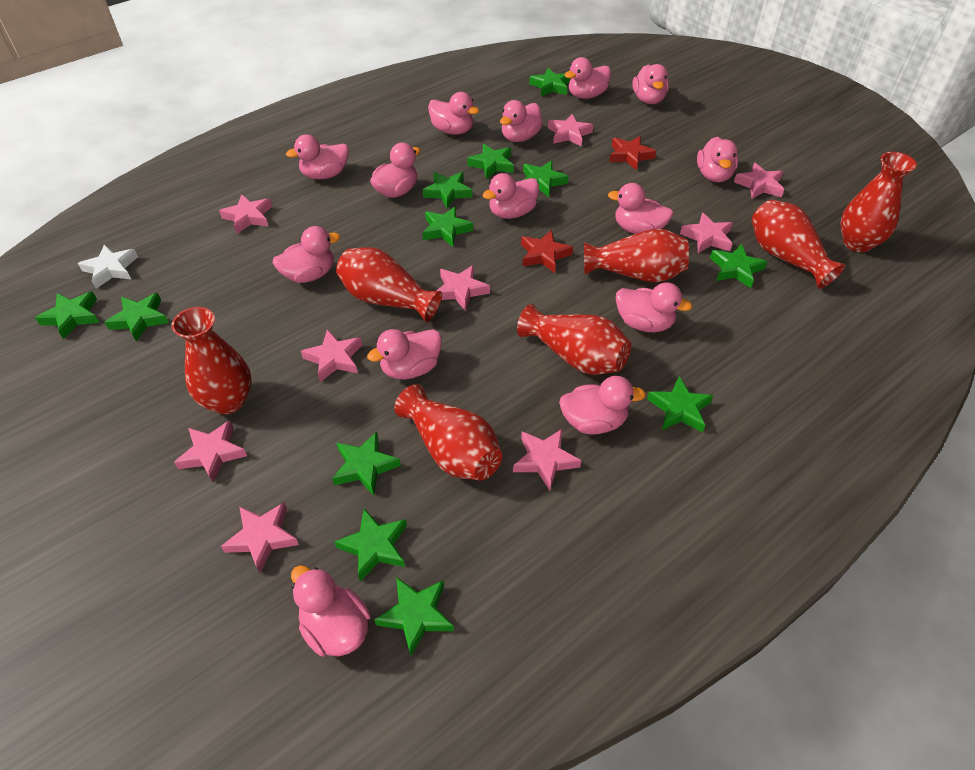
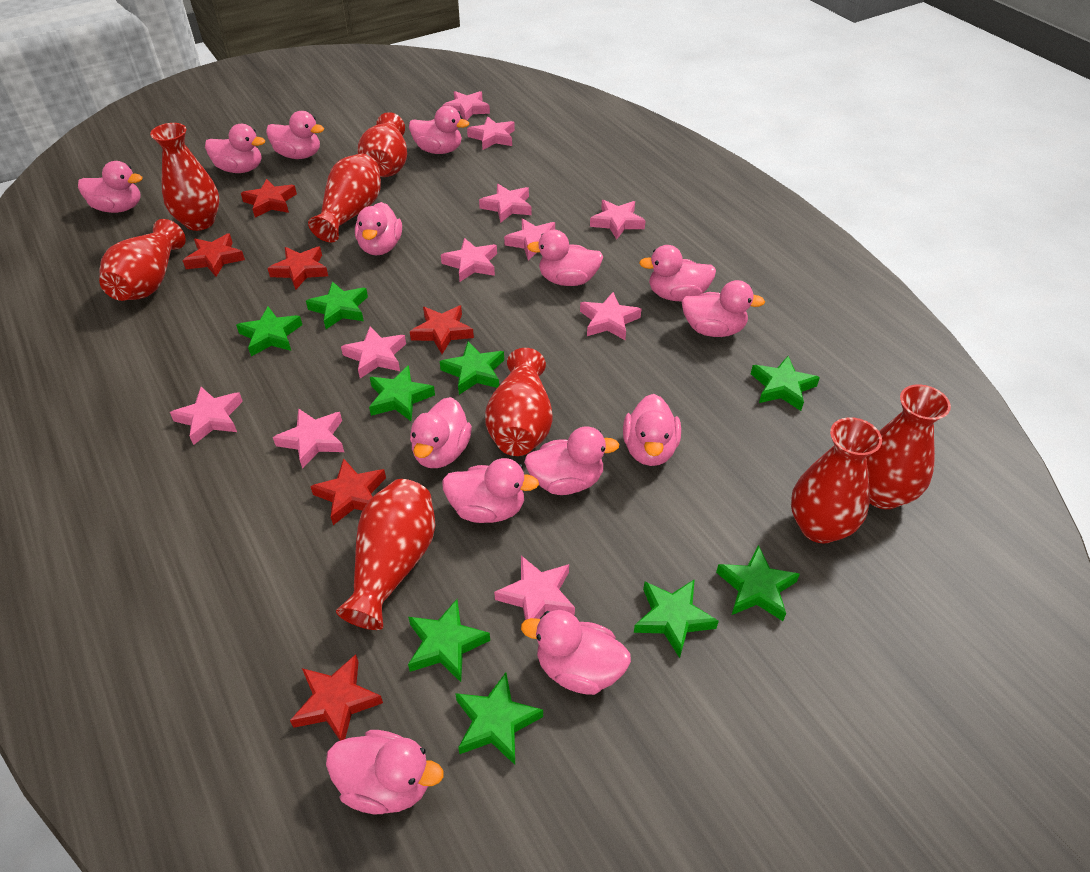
green star: [35,291,99,339] [105,293,169,342] [332,432,401,496] [334,509,407,581] [374,577,454,656] [422,206,473,247] [423,172,473,208] [467,144,514,179] [523,161,569,197] [529,68,571,96] [647,376,714,433] [710,244,767,288] = 12 -> [236,307,302,356] [306,281,368,329] [369,365,435,422] [408,599,490,682] [440,341,504,395] [455,672,543,765] [634,579,719,658] [716,545,800,621] [751,356,820,411] = 9
pink star: [174,420,247,482] [219,194,272,234] [221,502,299,573] [301,329,362,382] [436,265,490,311] [513,429,582,490] [548,114,593,146] [680,213,733,253] [734,163,784,199] = 9 -> [170,387,243,445] [273,408,344,469] [341,327,406,378] [441,238,497,282] [443,91,490,120] [467,116,515,150] [479,184,532,223] [494,556,575,620] [504,219,555,260] [580,292,641,340] [590,200,646,239] = 11
red star: [521,230,573,273] [609,136,656,170] = 2 -> [182,233,245,277] [241,179,297,218] [267,247,328,290] [290,654,383,741] [310,458,386,525] [410,305,474,354] = 6
red vase: [171,307,252,414] [336,247,442,322] [395,384,502,481] [517,304,631,375] [584,229,689,282] [752,200,846,289] [840,152,917,252] = 7 -> [99,219,186,301] [150,123,220,231] [308,153,381,242] [336,479,435,630] [358,112,407,177] [485,348,553,456] [791,417,882,543] [866,384,951,509] = 8
white star: [78,244,138,288] = 1 -> none = 0

